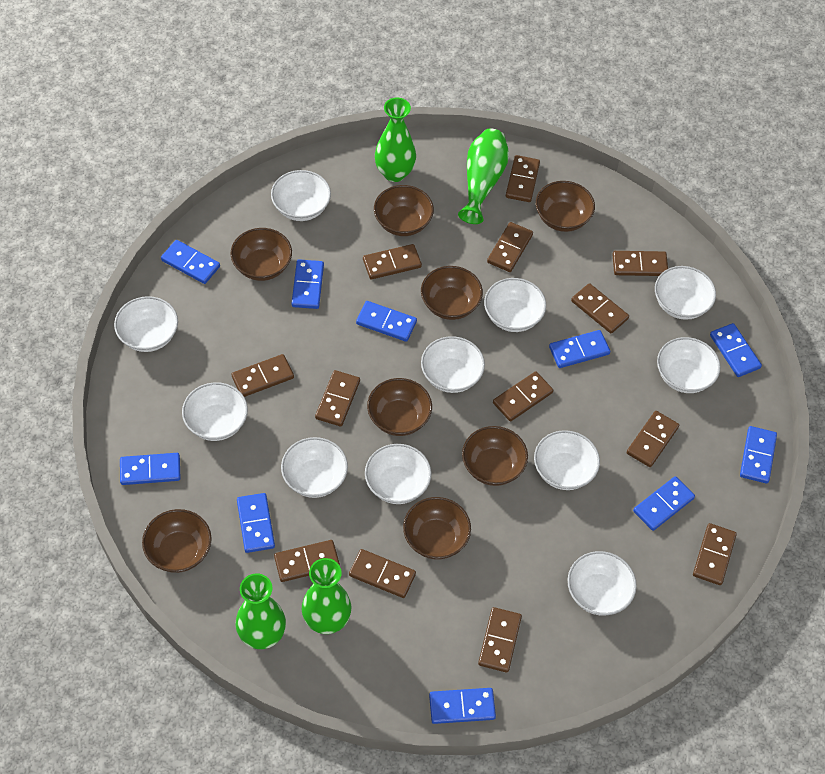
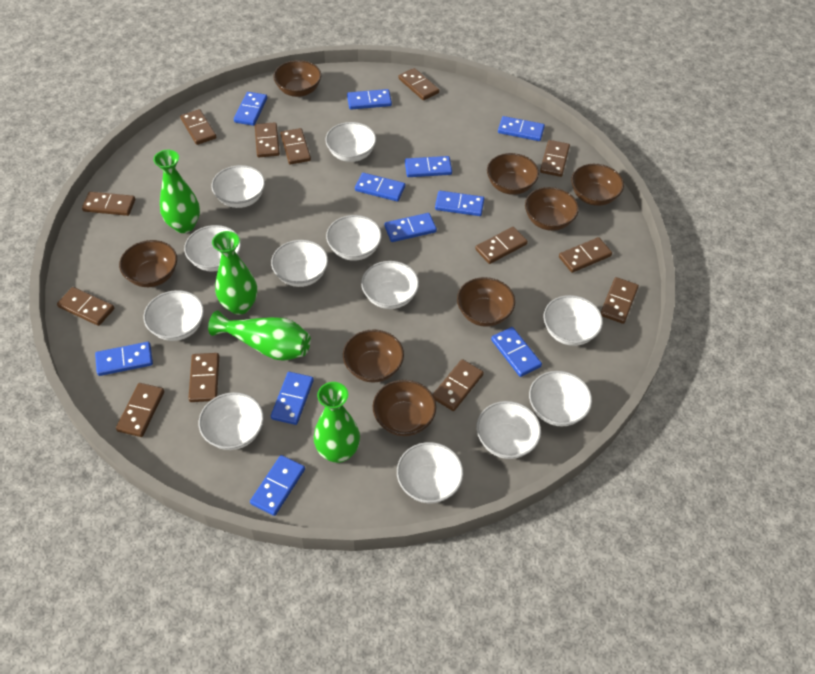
blue domino: [120,453,181,485] [161,240,220,284] [237,493,275,553] [292,259,324,309] [356,301,417,342] [429,688,496,724] [549,330,610,368] [633,476,695,531] [710,323,762,377] [740,426,777,484] = 10 -> [95,342,153,376] [234,92,267,126] [250,455,305,516] [271,372,314,425] [347,89,392,109] [355,173,405,202] [384,213,437,242] [405,156,452,177] [435,191,484,216] [491,327,542,377] [498,116,545,141] = 11
white bowl: [114,296,178,352] [182,382,248,441] [271,170,331,221] [281,437,348,498] [365,444,431,504] [421,336,485,393] [484,278,546,332] [534,430,600,490] [568,551,637,616] [655,266,716,320] [657,337,720,393] = 11 -> [144,290,204,341] [184,225,241,272] [199,392,264,450] [211,165,265,208] [271,240,328,287] [325,122,376,162] [326,215,382,261] [361,261,419,309] [397,442,463,503] [477,401,541,459] [529,371,592,426] [544,295,603,346] = 12

